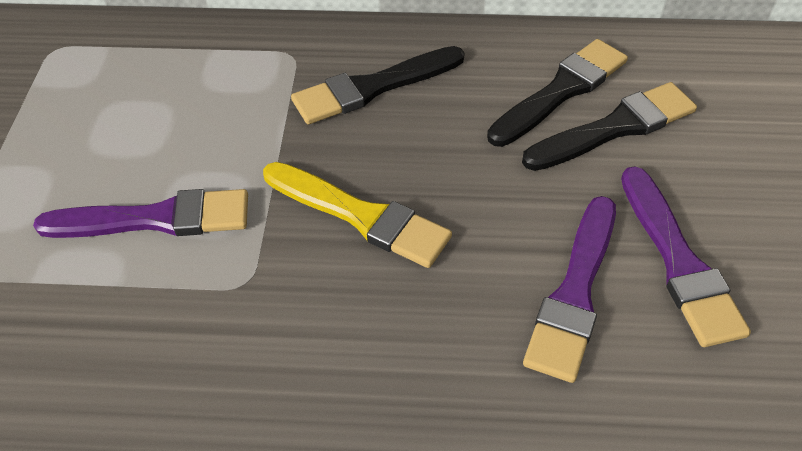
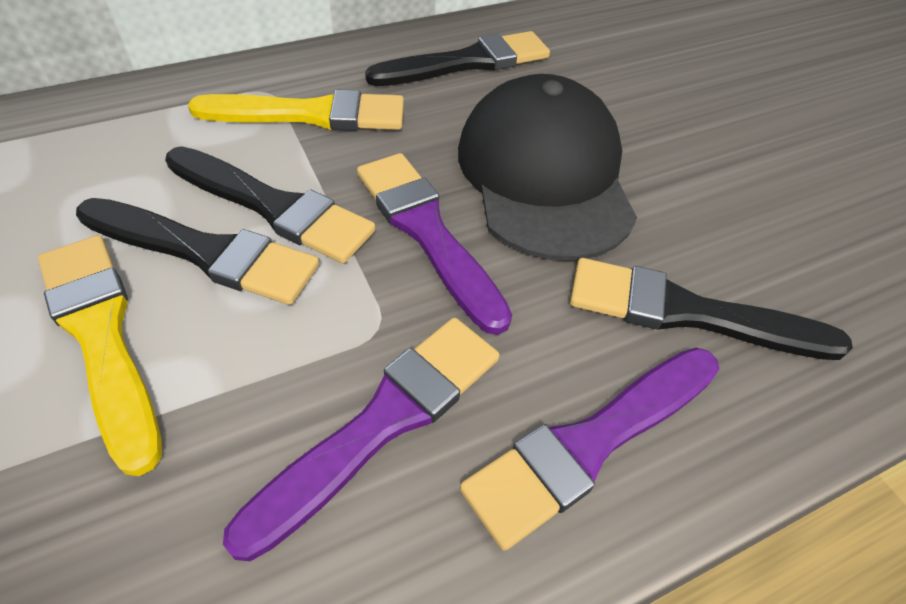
black brush: [291,46,465,124] [487,39,628,147] [522,82,697,171] = 3 -> [76,198,319,305] [165,146,376,263] [365,31,550,86] [570,258,853,360] = 4
black cap: none = 0 -> [458,74,637,261] = 1
yellow brush: [263,162,452,268] = 1 -> [38,235,162,476] [188,89,404,131] = 2

